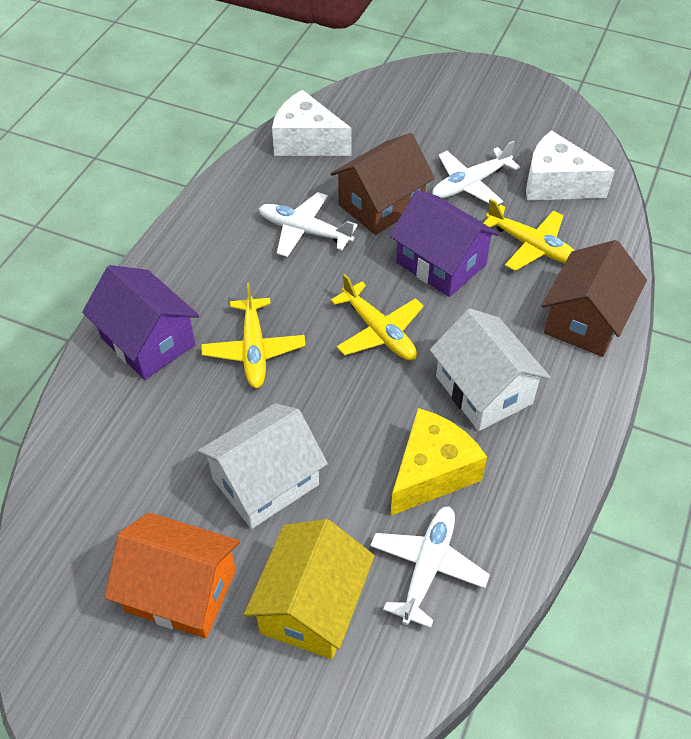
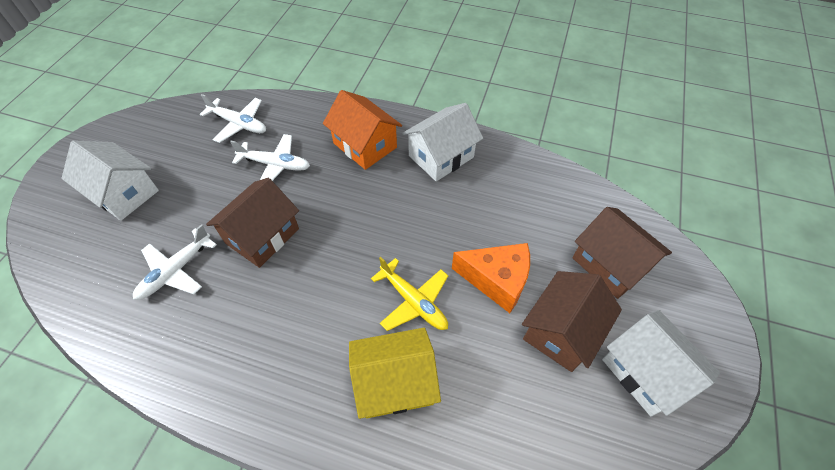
brown house: [330,133,435,235] [541,240,647,357] = 2 -> [206,178,299,268] [522,271,622,372] [572,207,672,299] = 3
orange cheese: none = 0 -> [452,243,530,313] = 1
purple house: [82,265,199,380] [390,190,499,297] = 2 -> none = 0
white cheese: [272,90,352,156] [526,130,615,200] = 2 -> none = 0
white house: [198,403,328,529] [430,308,550,431] = 2 -> [62,140,159,221] [402,103,483,181] [602,310,720,417] = 3
yellow cheese: [390,408,487,516] = 1 -> none = 0
yellow plane: [201,283,306,388] [331,274,424,361] [483,199,575,271] = 3 -> [371,257,448,331] = 1

